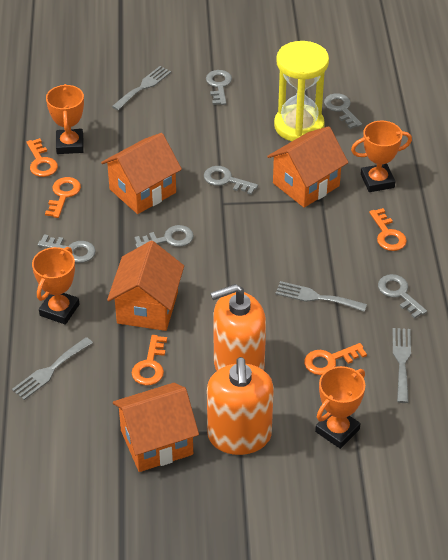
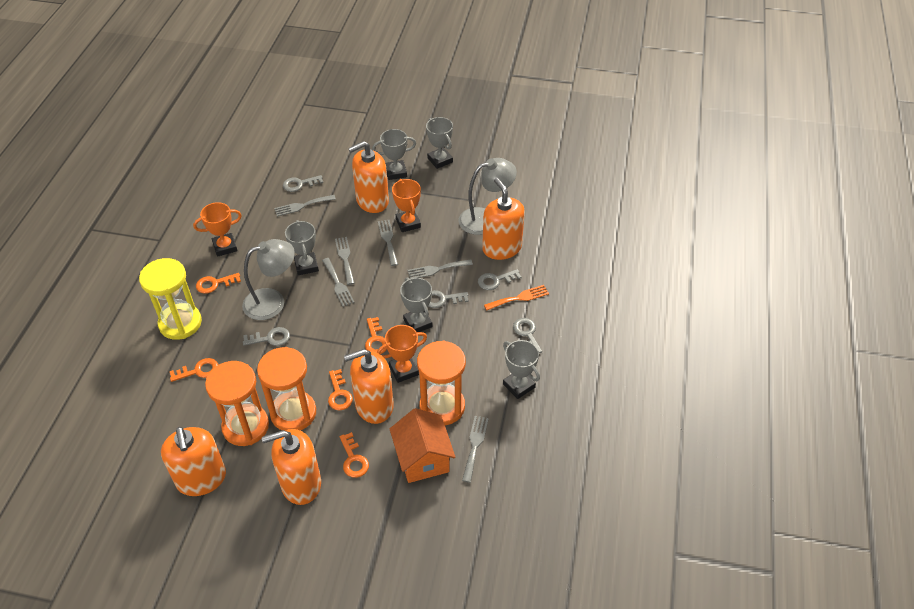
grey fork: [12,337,93,400] [112,66,171,110] [275,281,367,312] [393,328,411,403] = 4 -> [274,195,336,217] [322,258,355,307] [335,237,355,285] [378,220,398,266] [408,259,473,279] [462,416,489,483] = 6
grey key: [37,234,96,263] [134,225,194,248] [204,166,258,195] [206,70,232,105] [324,93,362,129] [378,274,427,319] = 6 -> [243,327,290,346] [283,175,323,192] [428,290,469,308] [478,269,521,290] [513,318,542,353] = 5
grey lamp: none = 0 -> [242,239,295,320] [459,158,517,235] = 2
grey trophy: none = 0 -> [285,220,319,275] [372,129,416,180] [400,277,433,332] [426,117,453,169] [503,340,540,399] = 5
orange fork: none = 0 -> [484,285,549,310] = 1
orange hourglass: none = 0 -> [205,361,269,446] [257,347,316,431] [417,341,466,425] = 3
orange house: [101,133,182,214] [107,241,184,331] [113,383,199,472] [267,126,348,208] = 4 -> [390,408,456,483] = 1
orange soap dispenser: [207,357,274,455] [210,284,266,371] = 2 -> [161,427,226,496] [262,429,321,505] [344,349,394,424] [348,141,389,213] [482,178,525,260] = 5
orange trophy: [32,247,79,325] [46,84,84,154] [315,366,365,449] [351,121,412,192] = 4 -> [193,202,242,257] [377,325,427,383] [392,179,421,232] = 3

